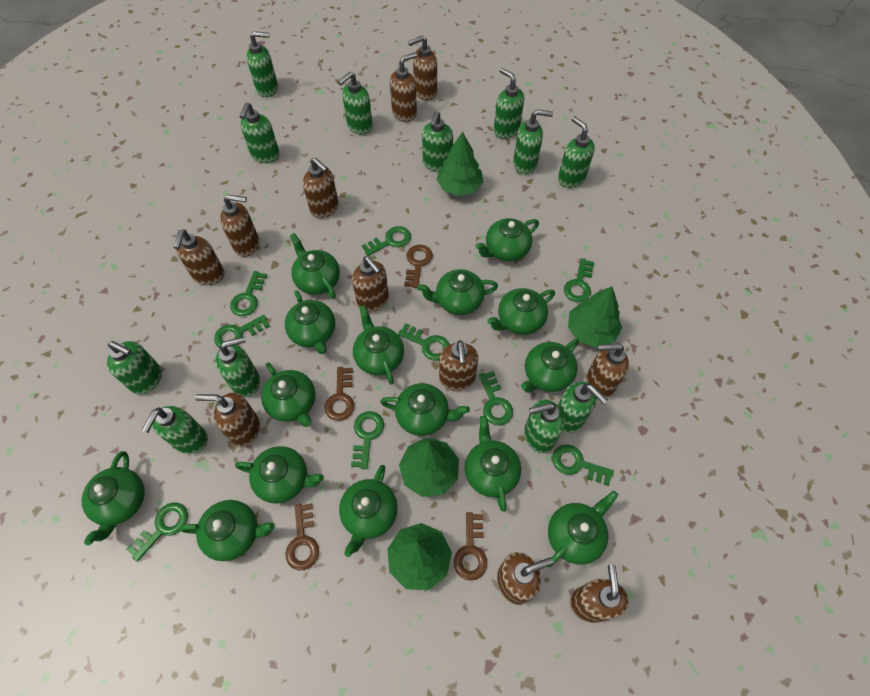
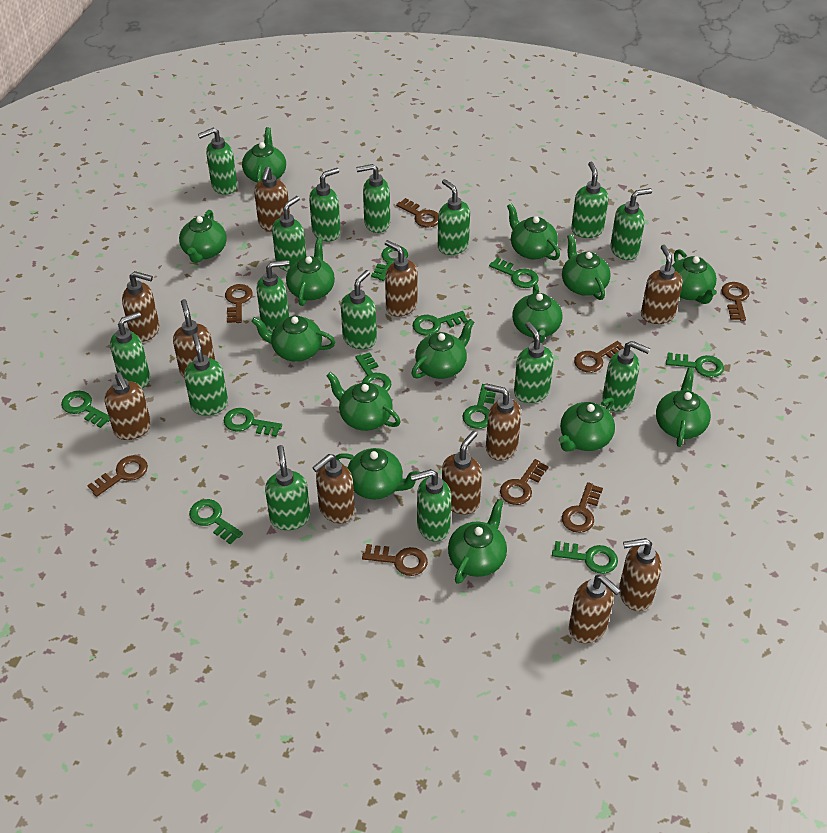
brown key: [286,503,319,570] [324,367,354,421] [404,245,433,288] [454,512,487,581] = 4 -> [87,455,148,497] [225,284,253,323] [362,544,428,576] [396,198,438,227] [500,459,549,505] [562,482,603,533] [574,341,624,373] [722,282,750,321] = 8
green key: [126,502,188,562] [214,315,270,347] [230,271,267,316] [351,411,384,469] [362,226,411,256] [398,323,450,361] [479,371,513,426] [552,445,614,486] [564,258,594,302] = 9 -> [61,391,110,428] [189,499,243,545] [224,408,282,437] [355,352,392,391] [371,247,408,281] [413,311,468,336] [462,384,495,429] [489,257,539,288] [552,541,618,574] [666,353,724,378] = 10
green soap dispenser: [107,341,162,394] [142,406,208,454] [216,337,260,397] [240,103,280,163] [246,31,278,97] [338,72,373,135] [422,111,453,172] [494,68,524,139] [513,109,553,174] [524,399,564,453] [558,116,595,188] [558,382,608,433] = 12 -> [110,312,150,388] [184,334,228,416] [198,128,237,195] [257,260,289,332] [265,445,310,530] [272,196,306,272] [309,168,341,241] [341,270,377,349] [356,164,390,233] [410,469,451,542] [438,179,470,255] [514,322,554,403] [571,162,609,238] [602,341,650,411] [610,188,652,260] = 15
green teapot: [82,451,145,546] [179,500,275,561] [235,446,324,504] [261,362,315,427] [285,290,335,354] [290,233,340,299] [339,465,398,557] [353,305,404,385] [380,383,470,436] [417,269,498,315] [465,416,521,512] [475,218,539,261] [487,288,555,335] [521,339,579,393] [548,491,618,567] = 15 -> [179,210,227,263] [242,127,286,183] [251,316,335,362] [286,238,335,306] [327,372,401,431] [336,448,420,499] [411,319,474,379] [448,499,507,584] [507,203,560,260] [512,284,562,343] [559,397,615,451] [562,234,611,300] [656,368,711,447] [672,249,717,304] = 14
green tree: [387,523,452,590] [399,438,459,497] [437,132,483,196] [568,286,622,348] = 4 -> none = 0

